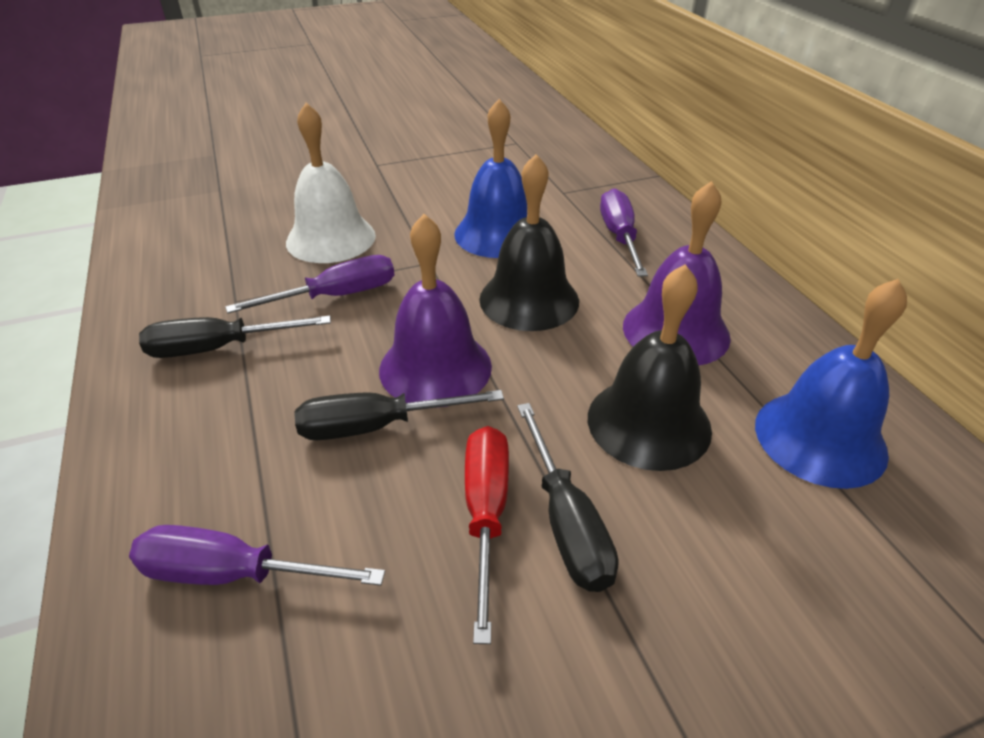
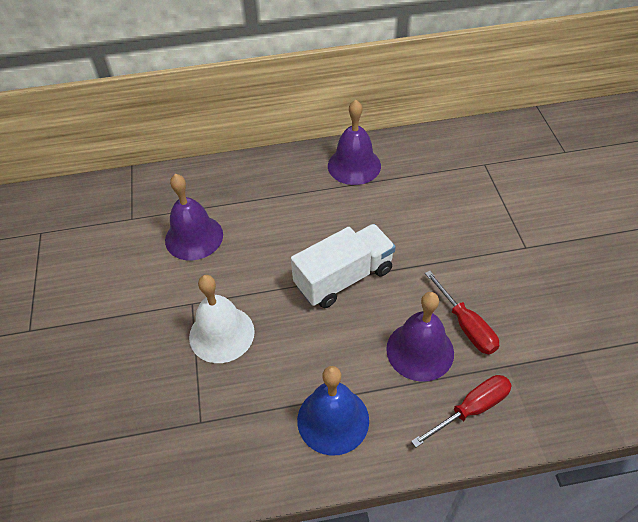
black bell: [479,154,579,331] [588,264,712,471] = 2 -> none = 0
black screwdriver: [139,316,331,358] [294,390,504,440] [517,403,619,592] = 3 -> none = 0
blue bell: [454,99,527,258] [755,279,907,489] = 2 -> [297,366,369,456] = 1
purple bell: [379,214,492,408] [623,181,731,365] = 2 -> [165,174,223,260] [328,100,381,185] [386,292,454,382] = 3
purple screwdriver: [129,525,385,586] [225,255,394,313] [600,188,648,277] = 3 -> none = 0
red screwdriver: [465,426,509,644] = 1 -> [411,375,512,447] [425,271,499,354] = 2
white truck: none = 0 -> [291,224,396,308] = 1

